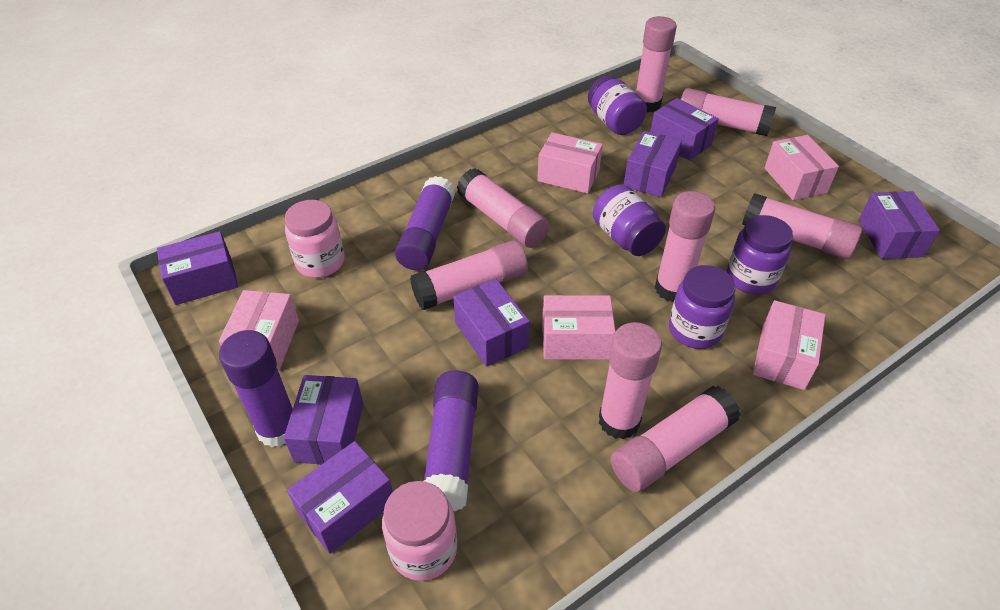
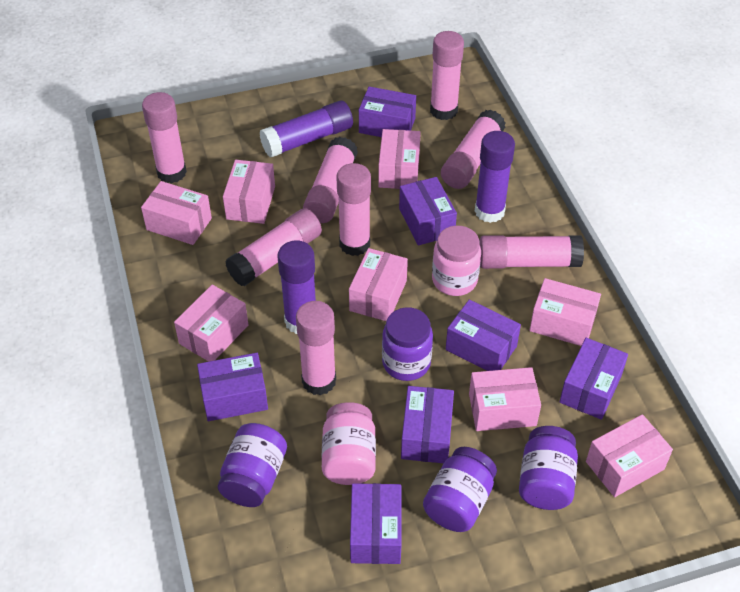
pink box: [219,290,299,372] [537,132,603,194] [542,295,615,360] [753,300,825,390] [764,135,839,200] = 5 -> [141,181,212,245] [174,285,248,362] [223,160,275,224] [349,248,408,321] [378,129,421,189] [469,367,541,431] [530,278,601,346] [586,414,673,497] = 8

